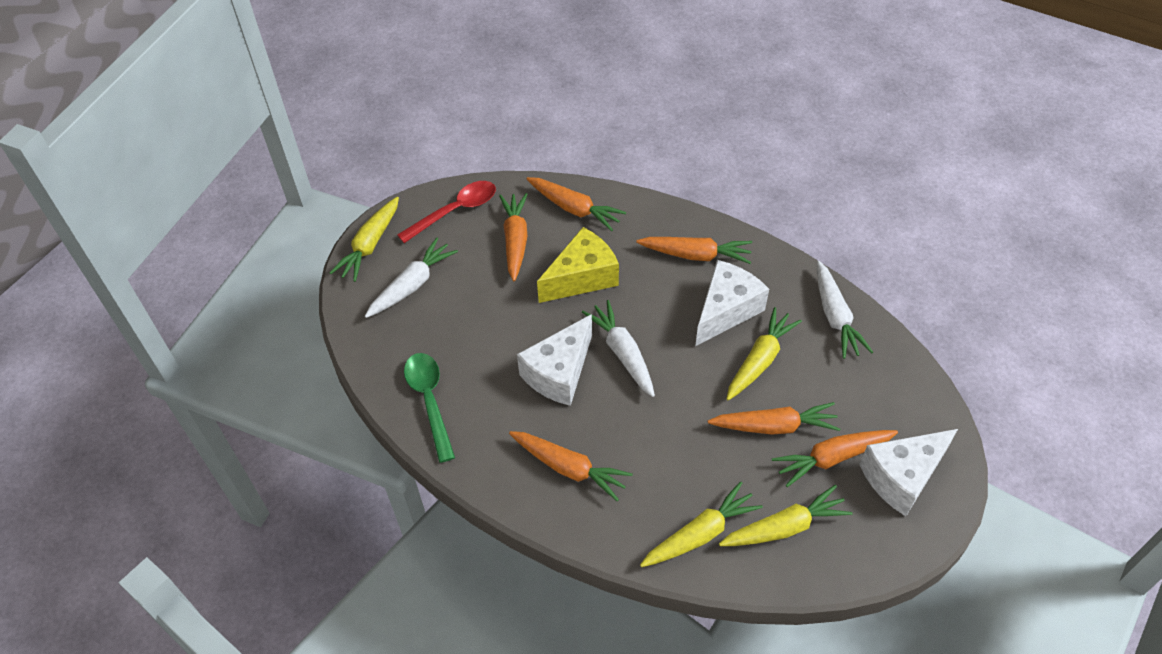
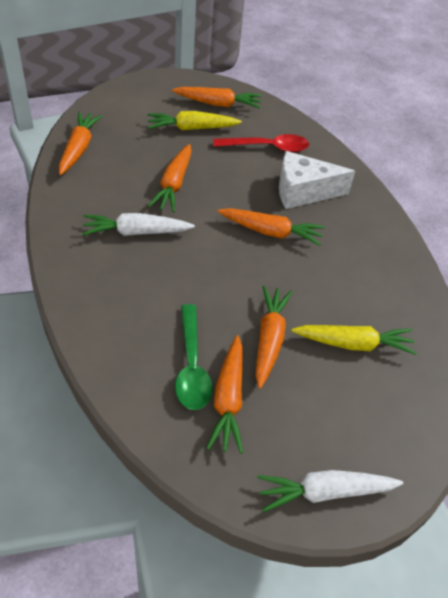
white carrot: [365,238,458,318] [582,300,655,397] [817,261,873,359] = 3 -> [82,213,195,236] [257,470,403,512] = 2
white cheese: [517,314,592,406] [695,260,769,346] [859,429,958,516] = 3 -> [279,151,355,209] = 1
yellow carrot: [330,197,399,282] [640,481,763,567] [719,485,853,546] [726,307,802,401] = 4 -> [147,111,242,130] [291,325,417,355] = 2
yellow cheese: [537,227,619,303] = 1 -> none = 0

